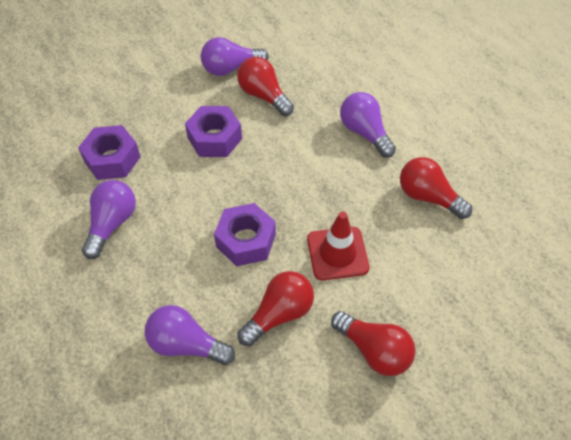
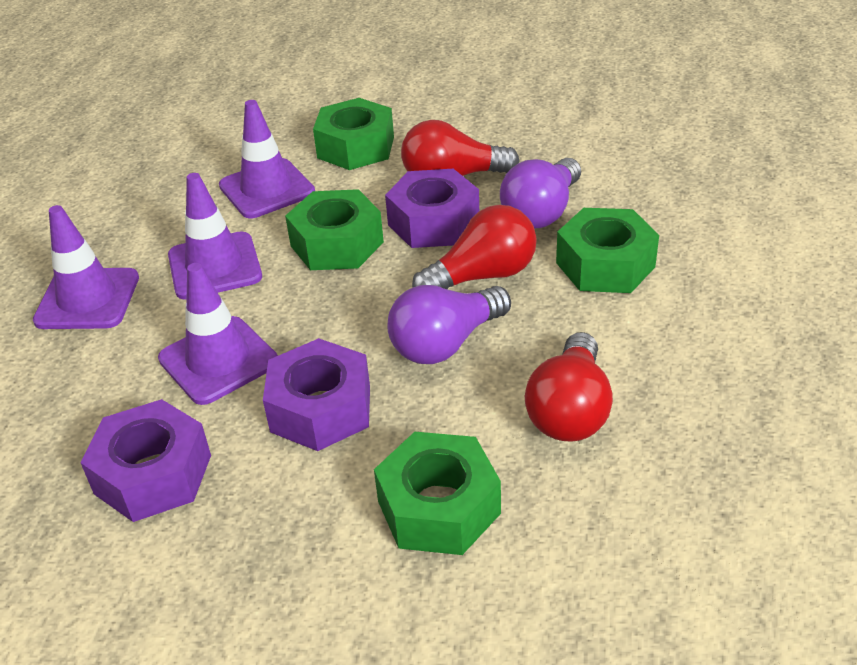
green nut: none = 0 -> [285,189,384,270] [313,98,394,170] [374,432,501,555] [556,208,659,293] = 4
purple light bulb: [82,180,136,259] [145,305,235,365] [201,37,269,76] [340,92,396,158] = 4 -> [387,285,511,364] [500,158,581,228] = 2
purple traffic cone: none = 0 -> [33,205,139,329] [158,263,278,405] [168,173,262,299] [219,100,315,218] = 4
red light bulb: [237,57,294,116] [238,271,314,346] [331,311,416,376] [400,157,472,219] = 4 -> [401,120,520,176] [412,205,537,289] [525,332,613,442] = 3
red traffic cone: [307,212,369,280] = 1 -> none = 0

